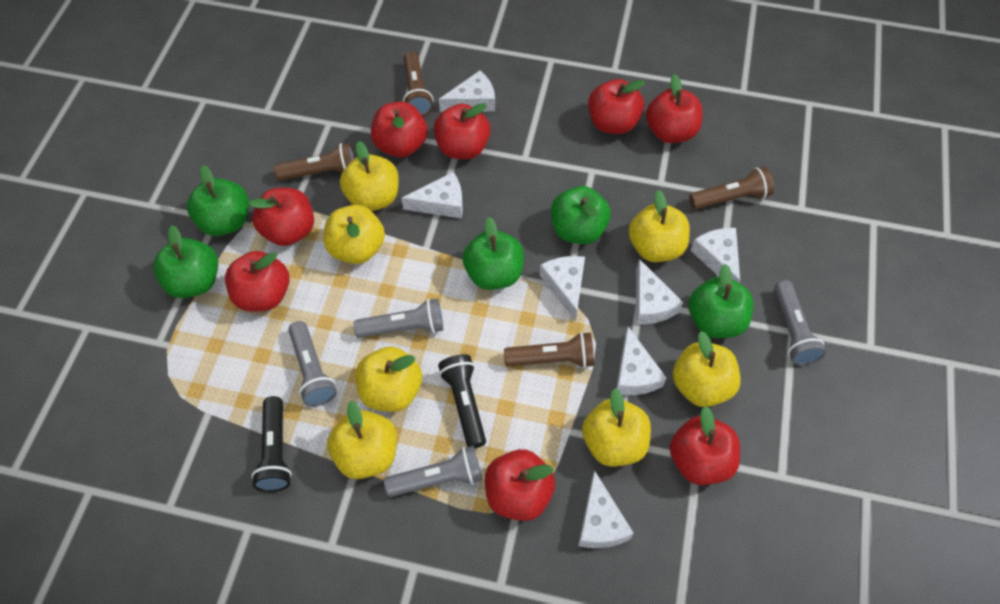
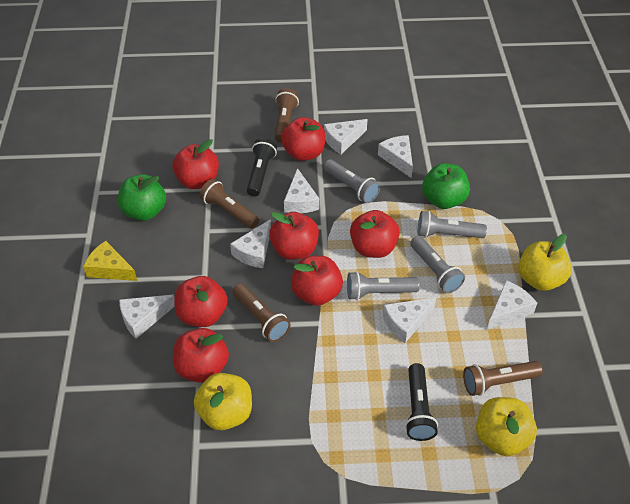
green apple: [153,225,218,298] [187,165,249,236] [463,217,524,290] [551,186,611,244] [689,264,754,338] = 5 -> [118,174,166,221] [422,163,470,209] = 2
red apple: [225,251,290,311] [248,188,314,246] [371,101,428,157] [434,103,491,159] [485,449,555,521] [588,79,645,134] [646,74,703,143] [670,406,740,485] = 8 -> [172,139,219,189] [173,328,229,383] [174,276,228,327] [269,212,319,260] [281,117,326,161] [291,255,343,306] [350,210,400,258] = 7
yellow apple: [324,205,385,264] [327,401,397,479] [340,141,399,211] [356,346,422,412] [582,388,651,466] [629,190,690,262] [673,331,741,407] = 7 -> [194,373,252,430] [476,397,537,456] [518,234,572,291] = 3
yellow cheese: none = 0 -> [83,241,137,281] = 1

